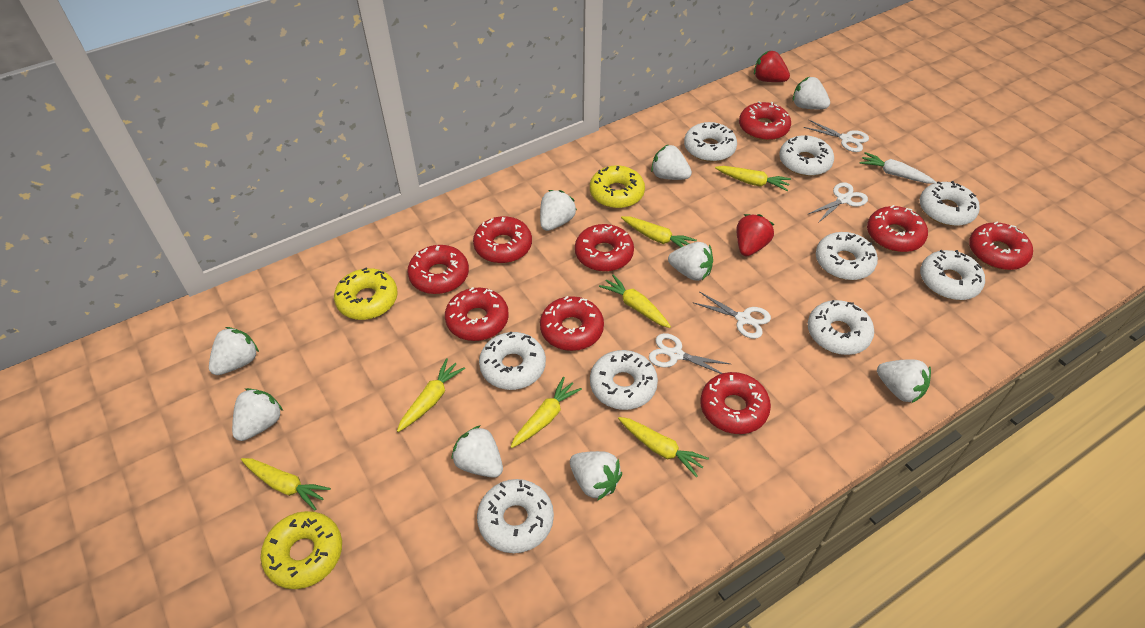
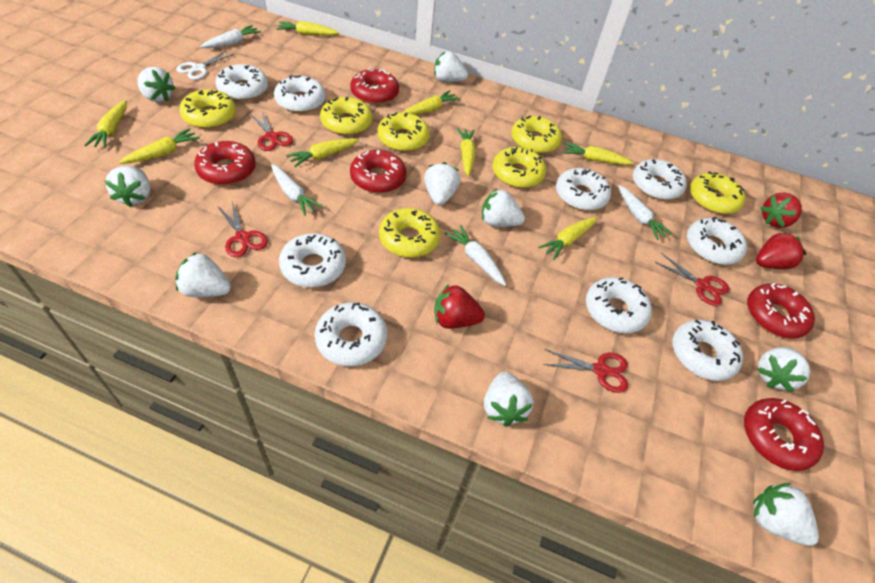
red donut: [407,245,469,294] [445,287,509,341] [473,216,532,263] [540,296,604,351] [575,224,634,272] [700,372,771,434] [739,101,791,141] [867,205,928,252] [969,221,1033,270] = 9 -> [194,141,256,185] [350,68,399,104] [350,150,407,193] [744,398,824,471] [747,283,815,338] = 5
red scissors: none = 0 -> [217,201,268,257] [249,111,293,151] [543,349,628,393] [654,253,729,306] = 4
red strawberry: [737,214,774,256] [754,51,790,82] = 2 -> [434,284,485,329] [756,231,806,269] [761,192,802,228] = 3
white carrot: [860,152,936,183] = 1 -> [200,25,261,48] [271,164,323,216] [445,225,506,286] [618,185,672,240] = 4
white scissors: [649,333,730,374] [692,292,771,339] [803,120,869,152] [807,182,868,223] = 4 -> [176,50,234,80] = 1
yellow carrot: [241,458,331,511] [397,358,465,432] [510,377,582,448] [599,275,671,328] [618,417,709,477] [621,216,697,248] [715,166,791,191] = 7 -> [84,100,127,148] [119,128,200,164] [276,21,339,35] [286,138,359,167] [403,90,460,115] [457,128,476,176] [538,217,597,260] [563,142,634,165] = 8
yellow donut: [261,511,342,589] [334,268,398,320] [590,165,645,208] = 3 -> [179,89,236,129] [320,97,372,135] [377,112,430,152] [379,208,440,258] [492,147,546,188] [511,115,562,154] [690,171,745,214] = 7

